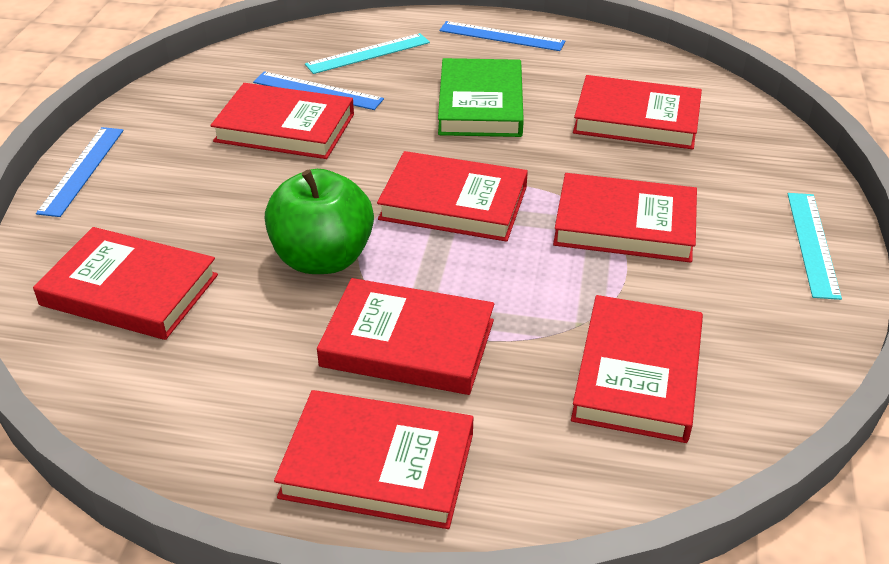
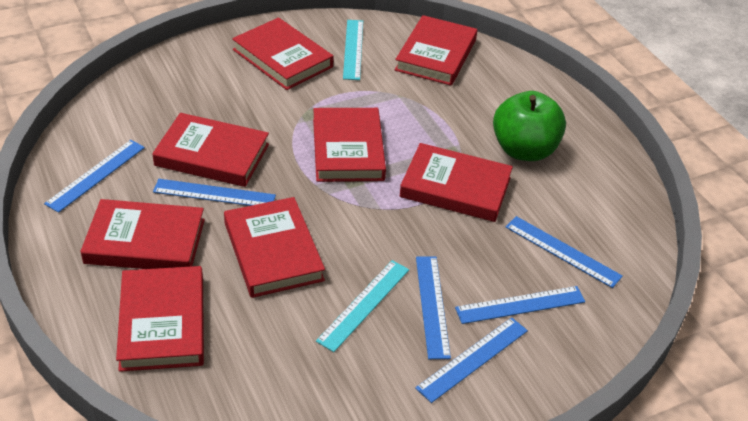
blue ruler: [36,127,124,217] [253,71,384,110] [439,21,565,51] = 3 -> [44,140,145,213] [153,179,276,206] [415,317,528,403] [416,256,451,359] [455,286,585,324] [506,216,623,288] = 6
green book: [438,58,524,137] = 1 -> none = 0

